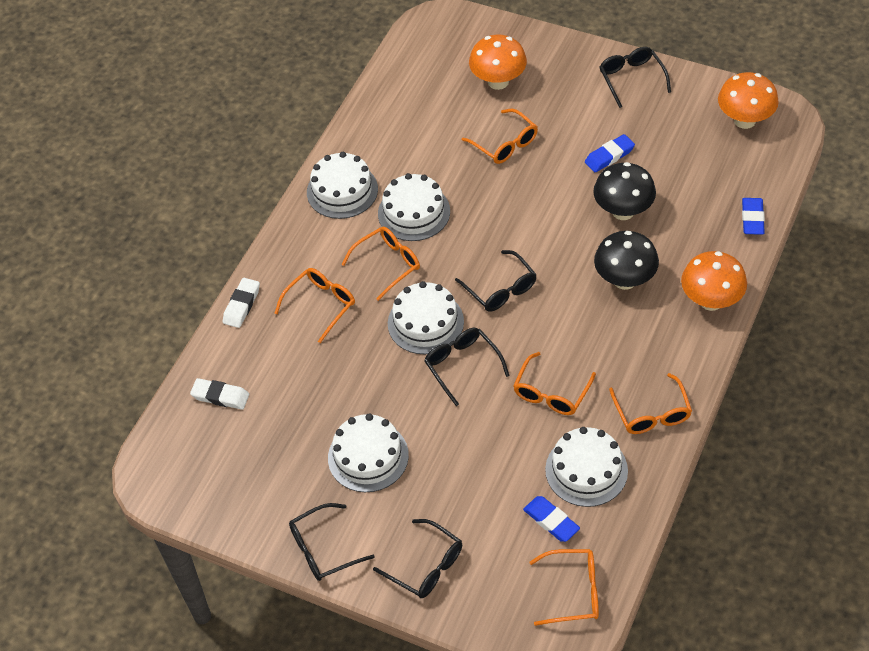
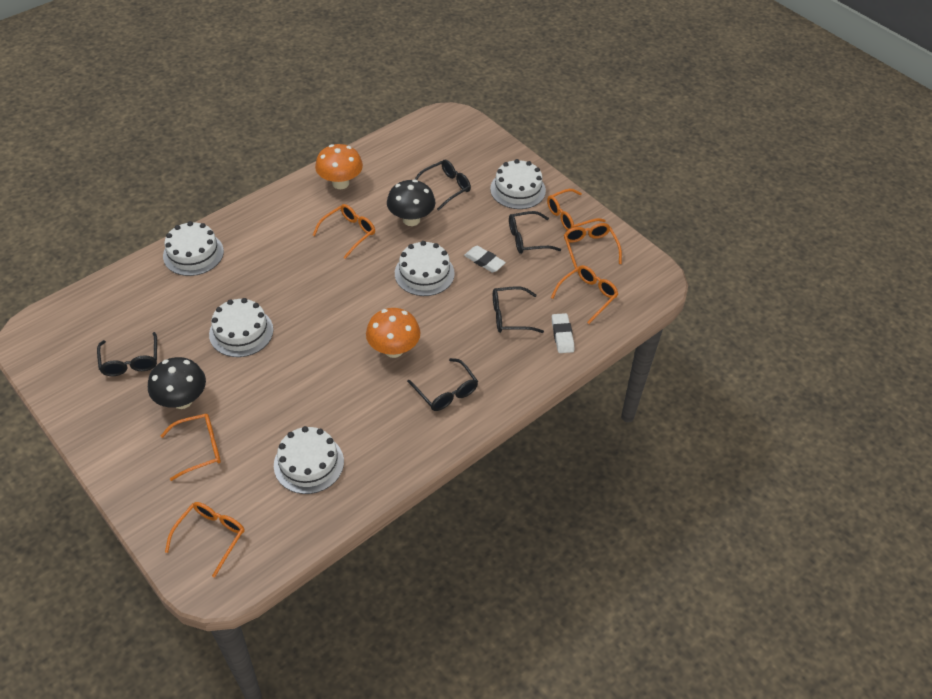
blue eraser: [523,496,580,542] [585,134,635,172] [742,198,765,235] = 3 -> none = 0
orange mushroom: [469,35,527,90] [681,251,747,311] [718,72,779,129] = 3 -> [315,144,363,189] [366,308,421,358] = 2

